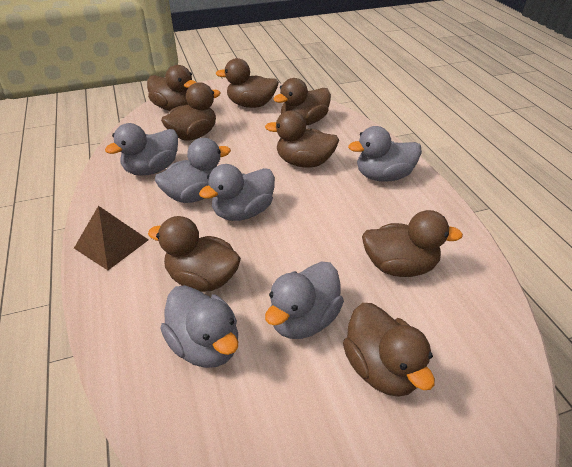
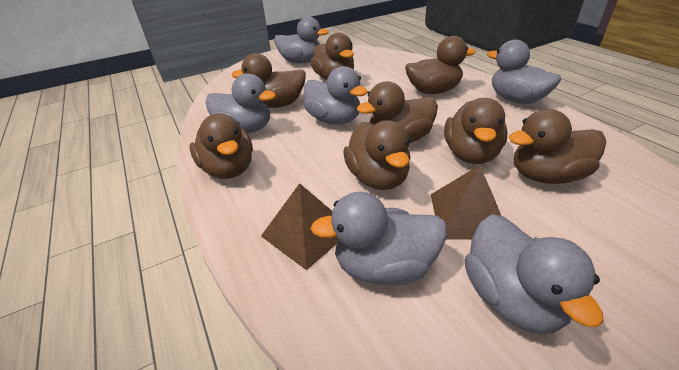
brown pyramid: [74,206,148,270] = 1 -> [261,183,338,270] [431,165,501,240] = 2

